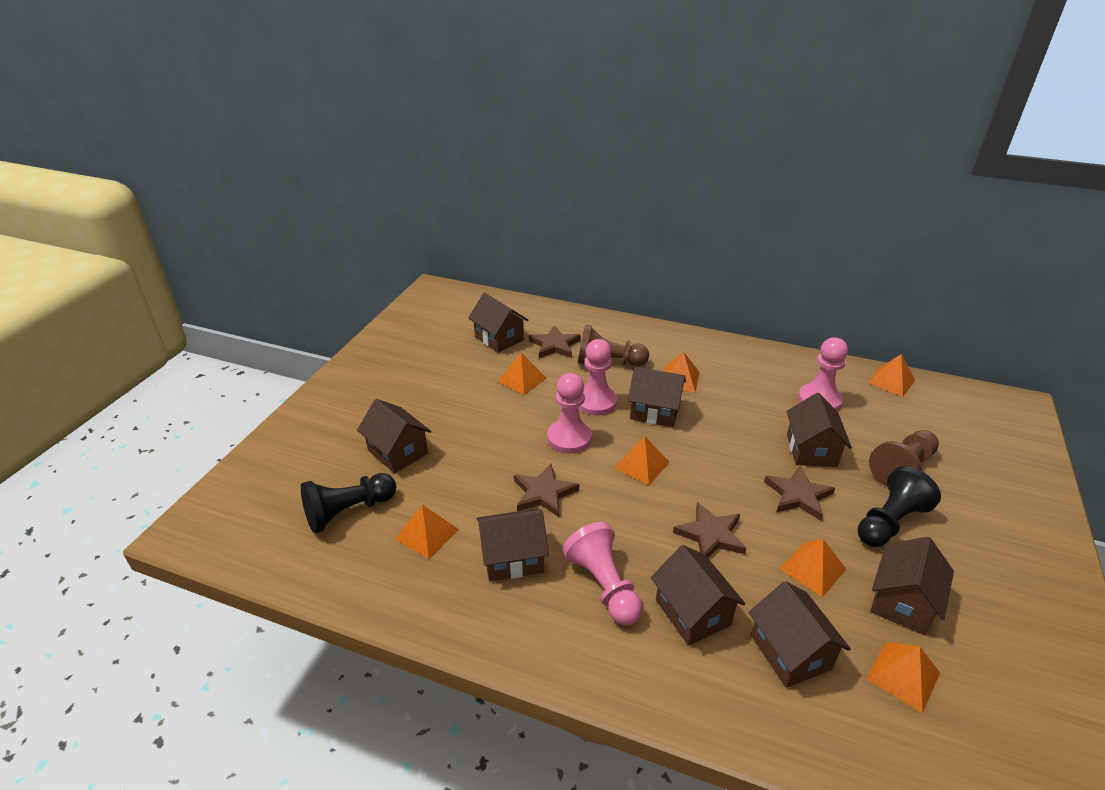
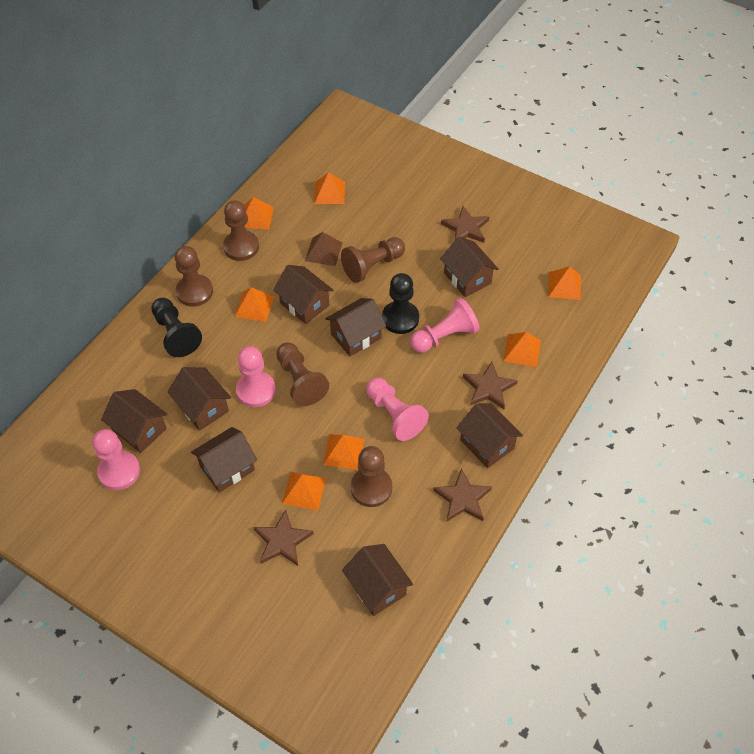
brown pawn: [577,324,649,367] [869,430,939,487] = 2 -> [175,246,213,307] [223,200,259,261] [276,343,329,406] [341,237,405,283] [351,446,392,507] = 5
brown pyramid: none = 0 -> [305,232,342,266] = 1

